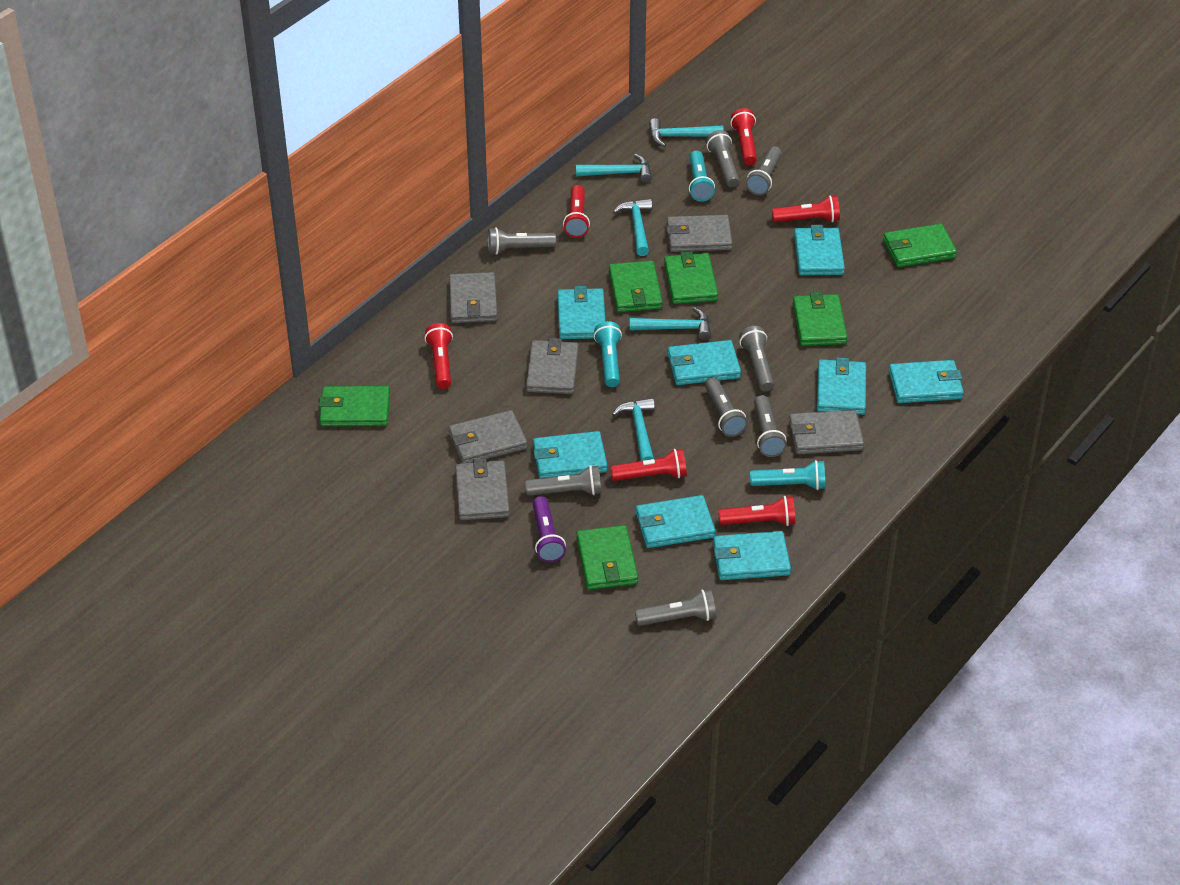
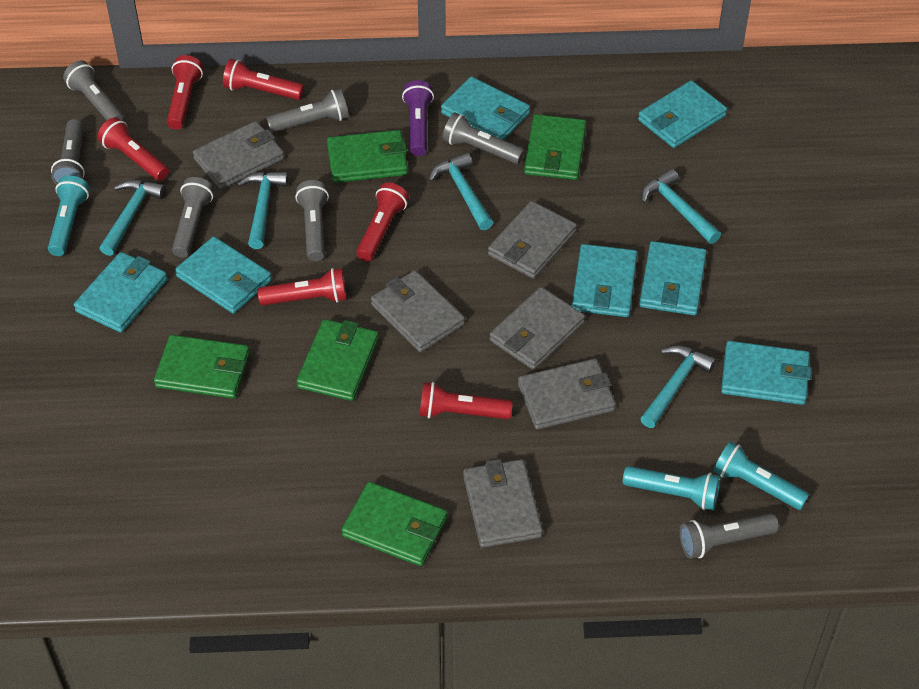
green wallet: [319,386,390,427] [576,525,638,590] [609,261,662,312] [664,251,718,304] [793,292,847,346] [883,224,957,267] = 6 -> [154,335,250,399] [297,319,379,401] [327,130,408,183] [342,482,447,566] [524,114,586,180] = 5
grey flashlight: [488,227,556,255] [525,465,602,496] [635,589,716,626] [705,377,748,437] [706,130,739,187] [739,326,774,391] [746,146,782,195] [754,395,787,457] = 8 -> [51,119,85,185] [63,61,124,121] [172,177,214,258] [266,89,349,132] [295,180,329,261] [443,112,524,164] [680,513,779,559] = 7
turquoise wallet: [533,431,607,478] [557,286,606,339] [636,495,715,548] [668,340,741,385] [713,531,791,580] [794,225,845,276] [817,357,866,415] [889,360,964,403] = 8 -> [74,252,167,333] [175,236,271,314] [441,77,530,140] [572,244,637,317] [638,80,727,148] [639,241,707,315] [721,341,811,405] = 7

